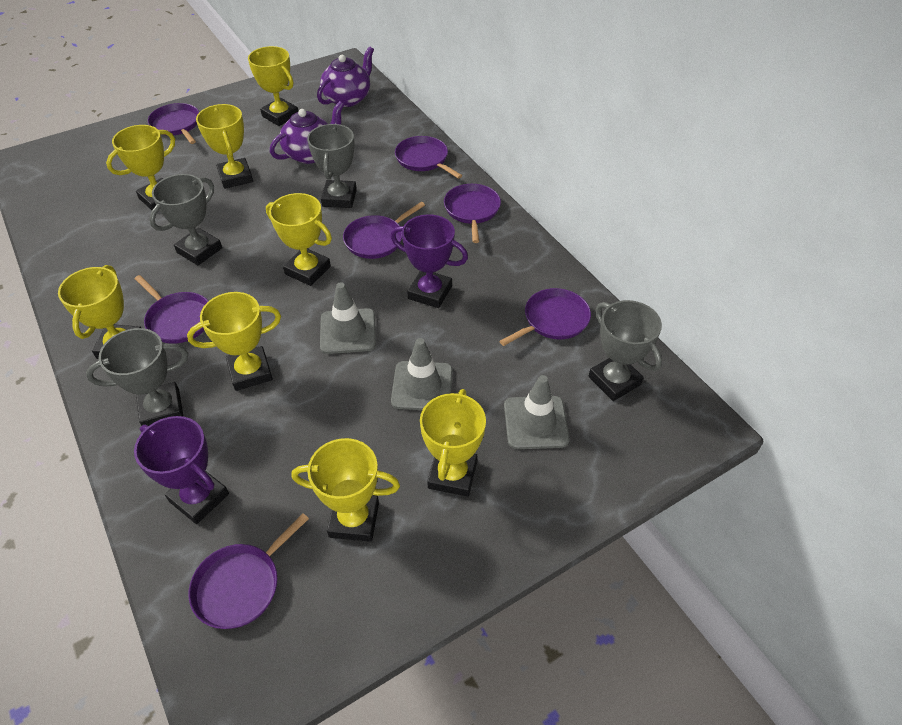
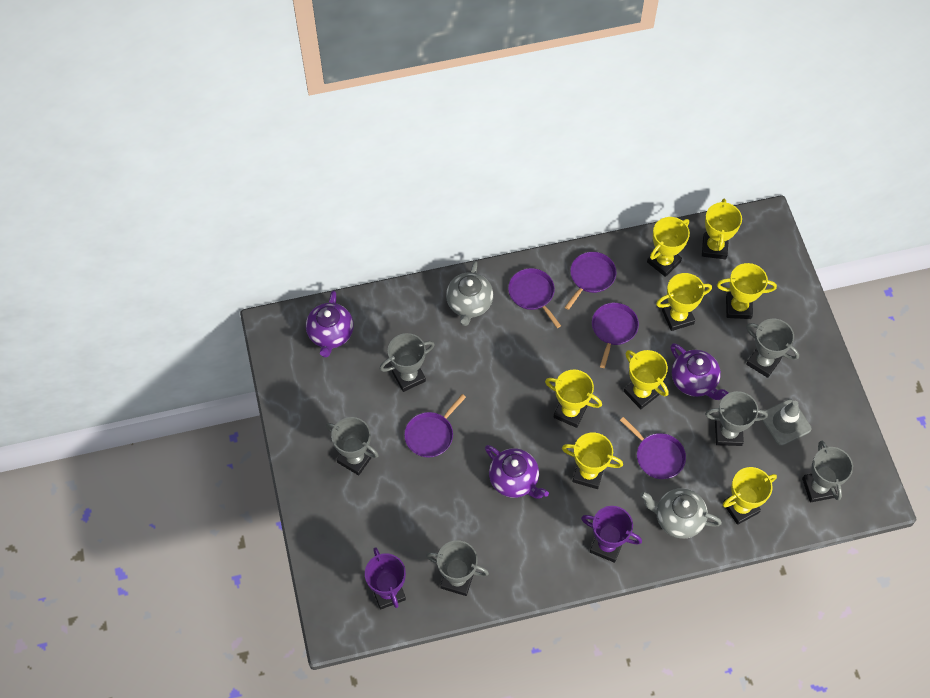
grey teapot: none = 0 -> [446,261,493,326] [640,488,722,539] = 2
grey traffic cone: [320,282,376,354] [391,338,453,410] [504,375,570,449] = 3 -> [760,399,811,446] = 1
grey trophy: [86,328,188,426] [149,174,222,265] [307,124,357,208] [589,300,662,401] = 4 -> [326,417,379,475] [380,333,435,392] [426,540,489,596] [705,391,768,446] [746,318,799,378] [802,441,853,502] = 6
purple pan: [135,275,208,344] [148,103,199,144] [189,513,309,629] [343,202,425,259] [395,136,462,179] [444,184,501,243] [500,288,591,346] = 7 -> [404,394,466,458] [508,268,561,328] [565,252,616,310] [592,303,639,368] [620,417,686,479] = 5
purple teapot: [270,101,344,164] [317,46,374,107] = 2 -> [306,290,354,357] [485,445,549,499] [671,343,728,400] = 3

